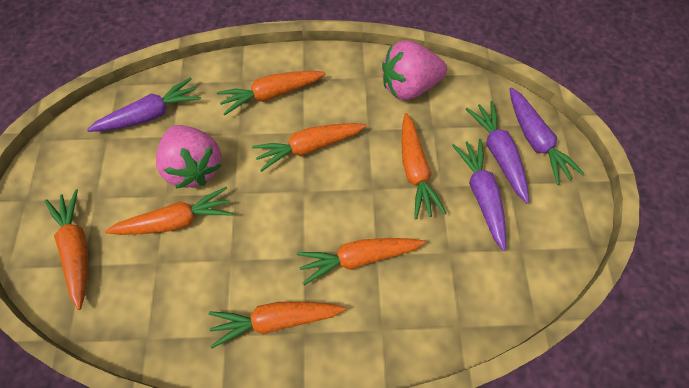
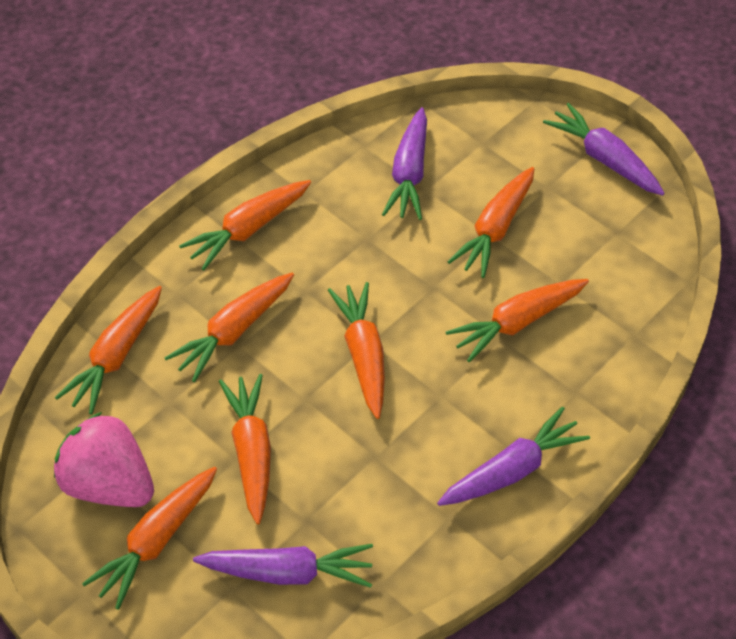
orange carrot: [45,189,88,310] [105,187,233,235] [209,302,345,348] [217,71,326,115] [252,123,366,172] [297,238,425,285] [401,113,447,219] = 7 -> [55,286,162,415] [82,467,217,610] [165,273,294,382] [179,180,311,270] [219,374,271,524] [328,282,385,419] [446,279,589,362] [447,167,534,278] = 8
pink strawberry: [156,125,222,189] [382,41,447,100] = 2 -> [54,412,154,507] = 1

